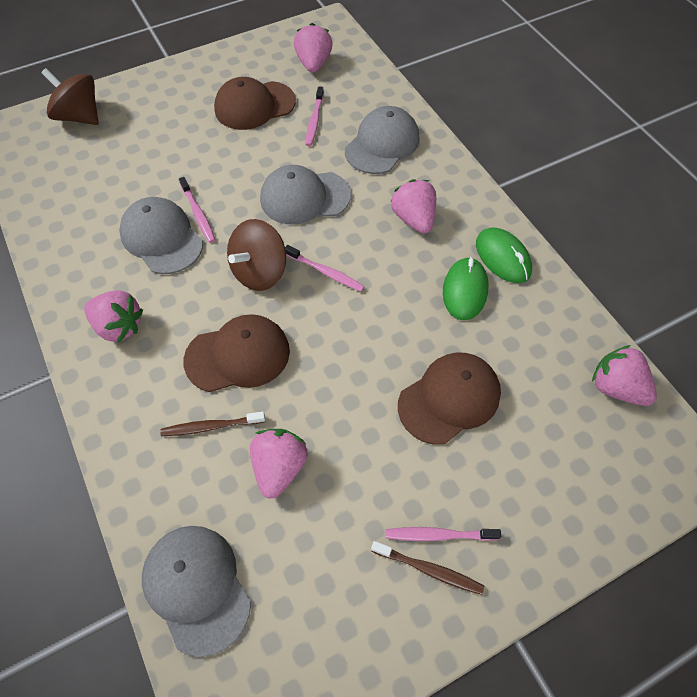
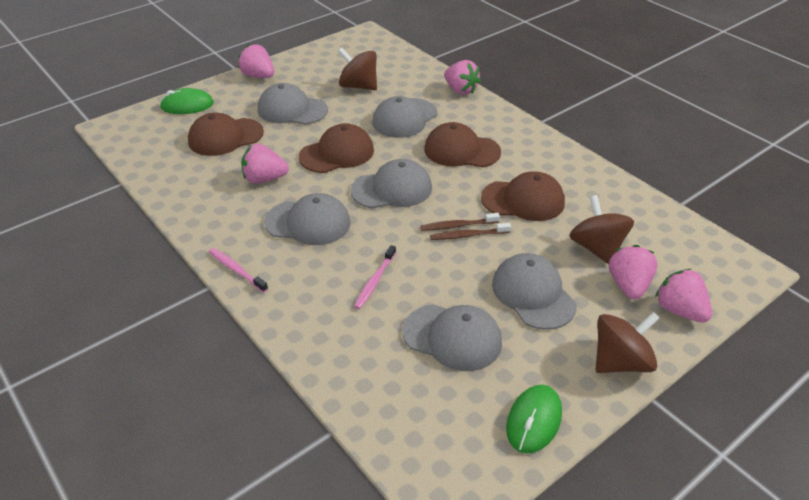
brown cap: [183,314,290,392] [214,77,296,130] [398,352,501,445] = 3 -> [188,112,264,156] [299,123,374,173] [424,122,501,167] [481,171,565,221] = 4
brown spinning top: [41,68,99,125] [227,219,286,291] = 2 -> [338,47,377,90] [570,195,634,264] [595,312,660,373] = 3
grey cap: [119,197,203,274] [142,526,251,657] [260,165,351,224] [345,106,420,174] = 4 -> [258,83,328,125] [264,193,351,245] [351,159,432,209] [372,96,437,138] [403,304,502,371] [492,253,577,330] = 6
pink toothbrush: [179,177,215,243] [285,245,365,292] [305,86,324,146] [386,527,501,541] = 4 -> [209,248,268,293] [354,245,396,309] = 2

